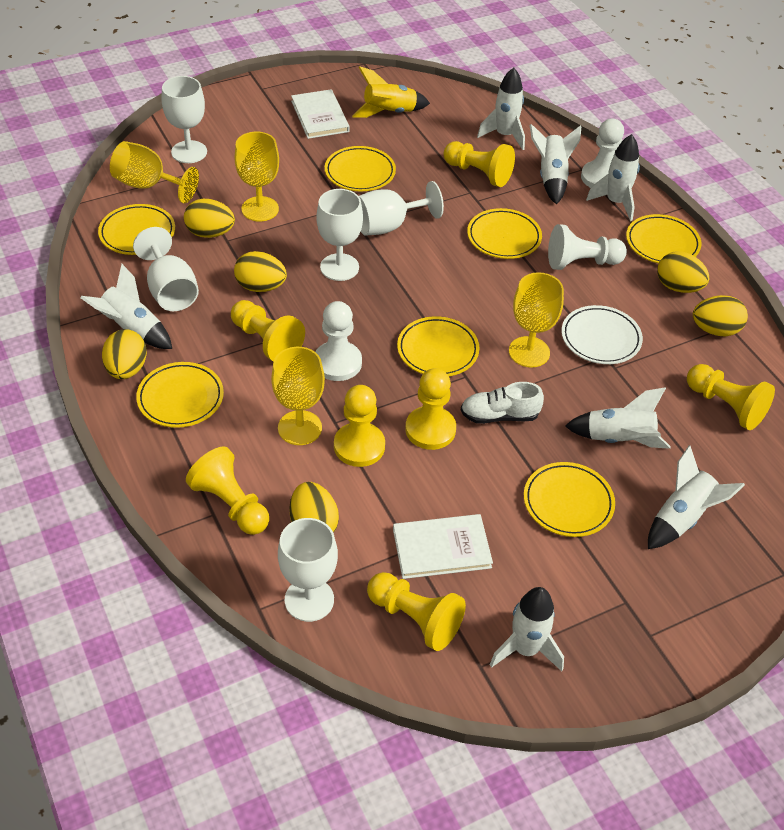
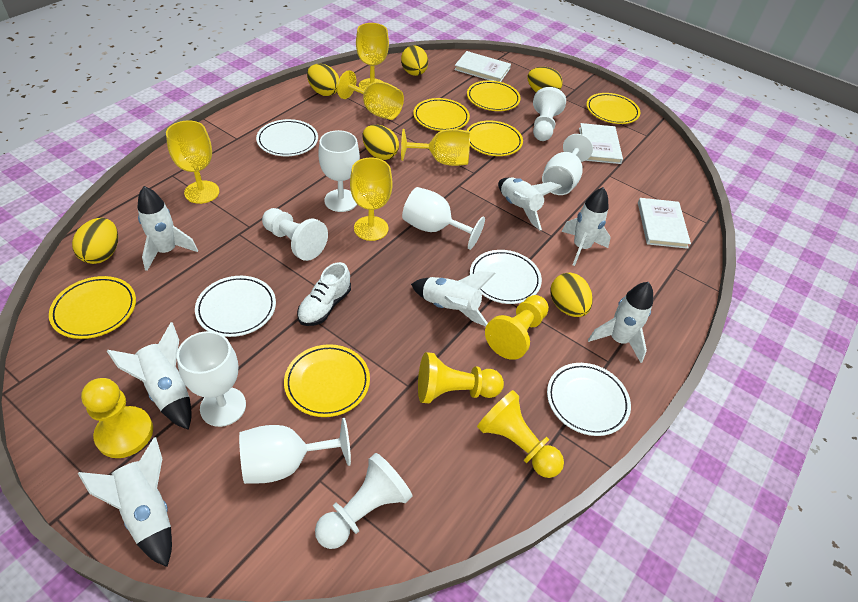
white book: [291,89,349,139] [393,514,493,579] = 2 -> [454,51,511,82] [579,123,623,164] [638,198,691,249] = 3
white plate: [561,305,643,364] = 1 -> [195,276,276,337] [256,119,318,156] [470,250,542,304] [547,363,631,436] = 4
yellow goblet: [110,141,199,203] [234,132,279,221] [271,347,325,445] [509,272,564,368] = 4 -> [166,121,220,204] [337,70,404,120] [350,158,392,241] [356,23,389,90] [401,129,470,166] = 5
yellow pawn: [186,446,269,535] [231,300,305,362] [334,385,385,467] [367,572,466,651] [405,368,456,450] [444,141,515,187] [687,364,775,430] = 7 -> [81,378,153,458] [418,352,504,403] [477,390,564,478] [485,295,549,360] = 4
yellow plate: [98,204,175,255] [136,362,224,428] [325,146,396,191] [397,316,479,376] [467,208,542,259] [524,462,615,537] [626,214,701,263] = 7 -> [49,276,136,339] [284,344,370,417] [413,98,470,131] [466,121,523,156] [467,80,521,111] [586,93,640,124] = 6
yellow rocket: [352,66,430,118] = 1 -> none = 0

